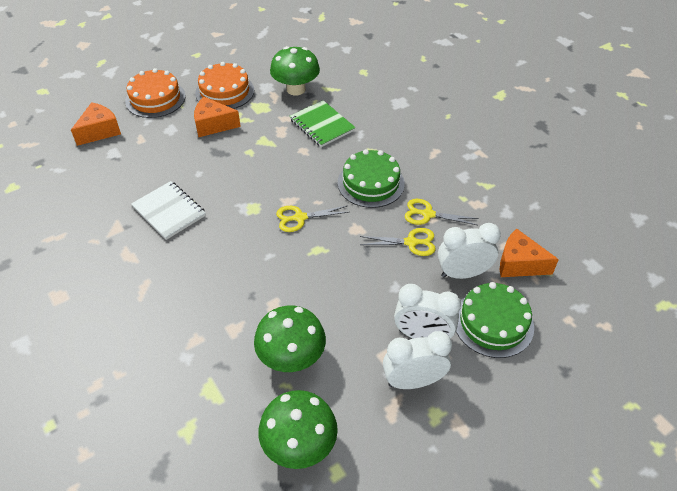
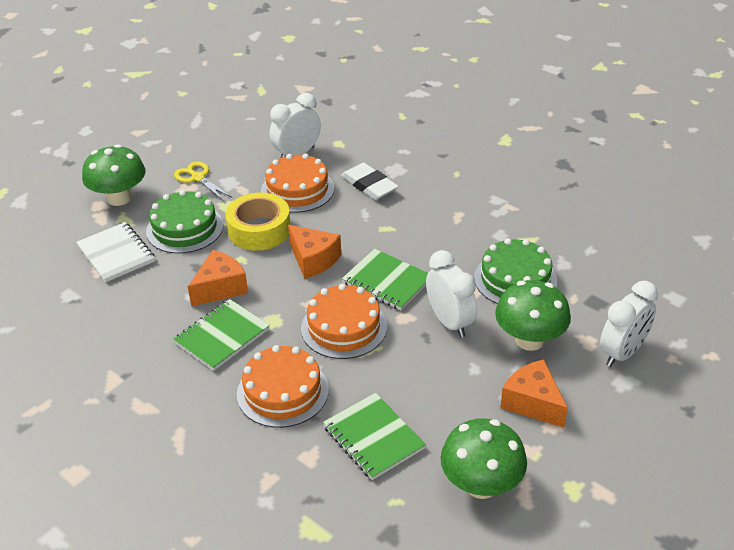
green notebook: [290,100,356,147] = 1 -> [173,299,270,371] [323,393,426,480] [342,249,428,310] = 3
orange cake: [125,68,186,118] [195,62,254,109] = 2 -> [237,345,329,428] [261,153,334,213] [301,284,387,359] = 3
white eraser: none = 0 -> [341,163,399,200] = 1
yellow scissors: [276,206,349,232] [360,228,436,256] [405,199,479,225] = 3 -> [174,161,233,201] = 1
yellow tape: none = 0 -> [225,193,291,251] = 1

